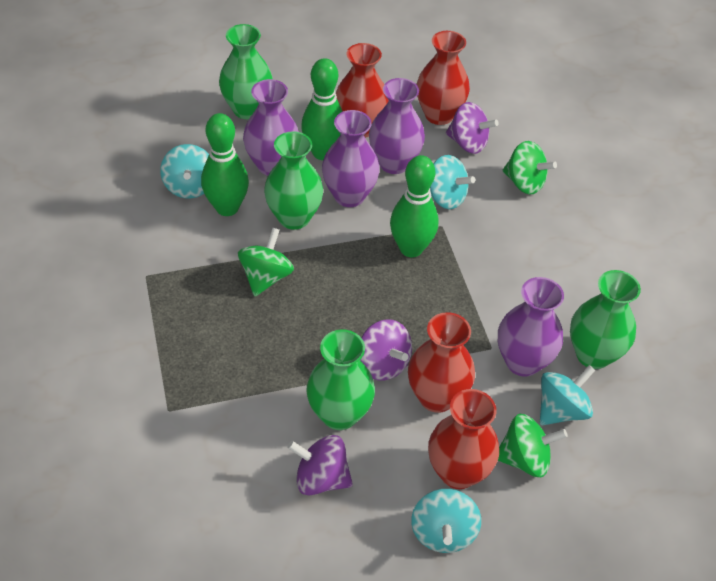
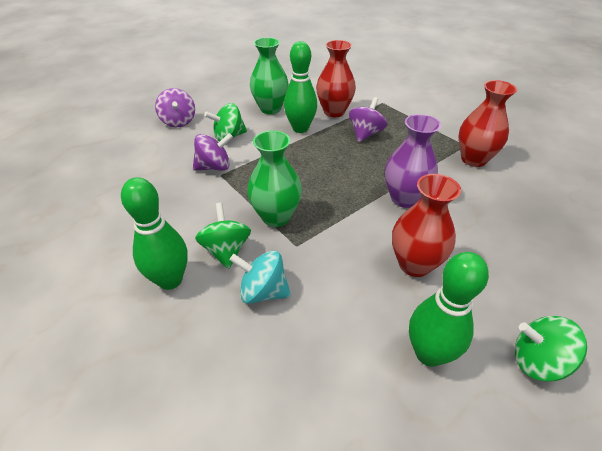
green vase: [219,24,273,119] [264,131,323,230] [306,329,375,430] [570,270,641,369] = 4 -> [247,130,302,227] [250,37,289,114] = 2
purple vase: [243,79,299,176] [322,110,380,207] [369,78,425,174] [498,277,564,377] = 4 -> [385,114,441,208] = 1
red vase: [336,43,389,138] [408,312,475,413] [416,31,470,125] [428,389,499,489] = 4 -> [316,40,356,117] [392,174,461,277] [458,80,517,167] = 3
turquoise spinning top: [160,144,209,199] [411,489,481,553] [430,155,475,209] [540,365,595,425] = 4 -> [230,250,291,304] = 1

